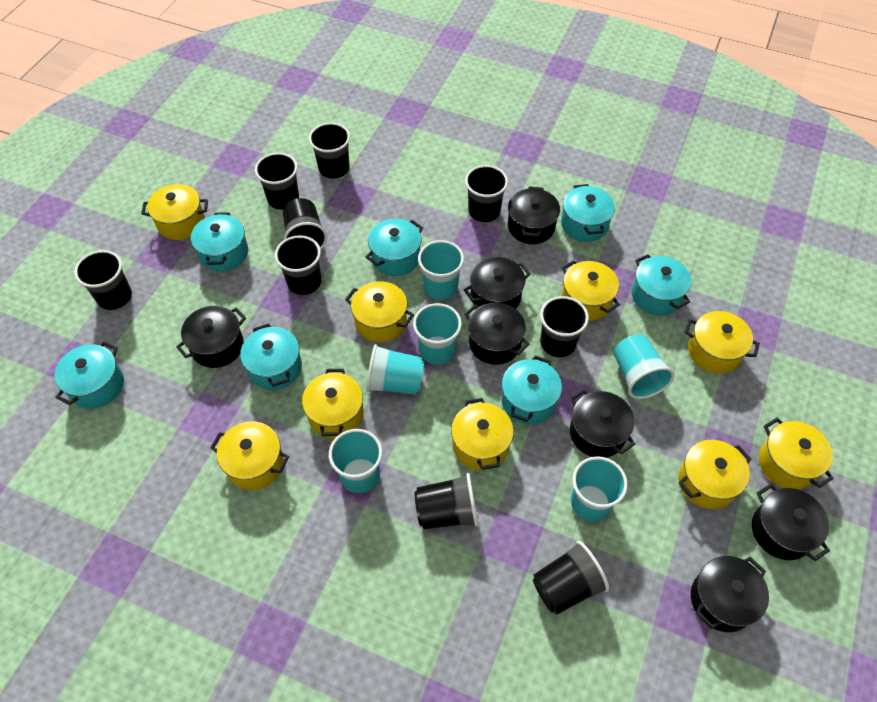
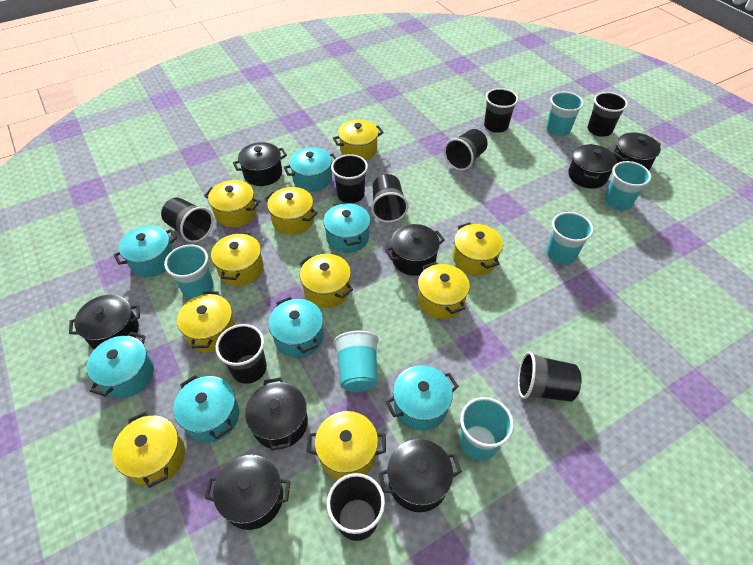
black pot: [176,306,246,368] [464,257,530,309] [464,303,530,365] [508,186,560,244] [570,389,635,458] [691,556,769,632] [752,483,830,561] = 7 -> [69,295,140,349] [205,455,291,530] [233,142,287,186] [245,377,308,451] [378,439,462,512] [385,224,445,276] [568,144,617,189] [613,132,661,170] = 8
yellow pot: [141,184,208,240] [210,421,289,490] [302,369,364,438] [345,281,414,342] [451,398,514,470] [561,260,620,321] [678,440,752,509] [684,311,760,374] [759,418,834,489] = 9 -> [112,411,185,488] [177,291,236,352] [204,180,260,227] [211,232,264,286] [265,187,318,235] [299,254,353,308] [307,411,386,480] [333,120,384,160] [418,262,470,319] [453,222,503,275] = 10

